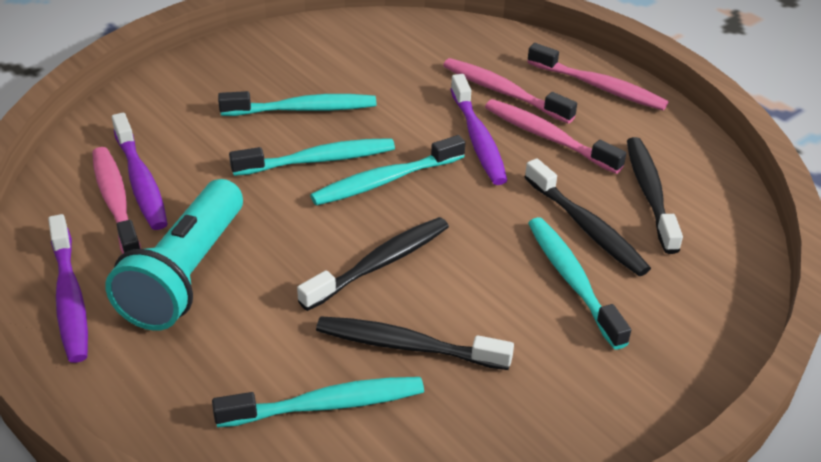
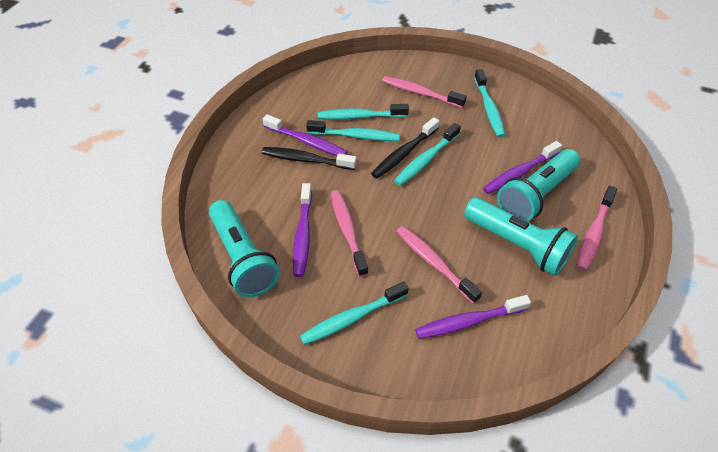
black toothbrush: [297,217,449,311] [316,316,514,370] [525,158,651,276] [627,137,683,254] = 4 -> [262,147,357,170] [371,117,440,179] = 2
purple toothbrush: [48,214,88,363] [112,113,168,230] [451,74,508,185] = 3 -> [263,114,347,156] [293,183,312,277] [415,295,531,339] [483,141,562,194] = 4
turquoise flashlight: [105,179,243,331] = 1 -> [209,200,280,297] [464,197,578,276] [497,149,580,222] = 3

